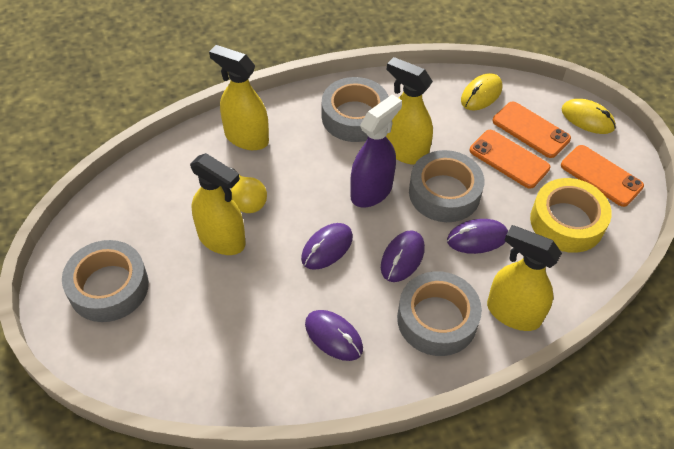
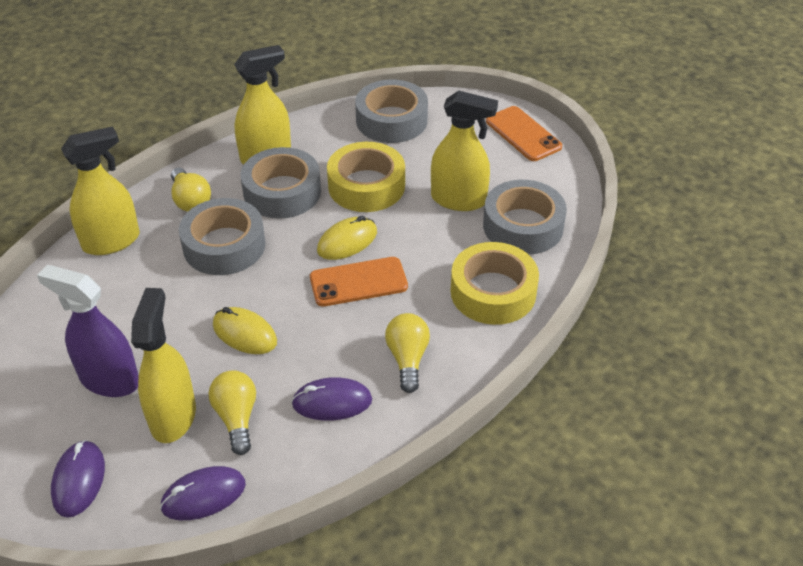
orange phone: [470,130,550,189] [492,101,571,158] [561,145,644,207] = 3 -> [310,257,408,307] [486,106,562,161] = 2
purple mouse: [301,223,353,270] [305,310,363,361] [381,230,425,282] [447,219,508,254] = 4 -> [51,440,105,518] [160,466,246,520] [291,377,372,421] = 3
yellow light bulb: [229,167,267,213] = 1 -> [171,168,211,212] [209,370,256,455] [385,313,430,393] = 3
yellow tape: [530,178,612,253] = 1 -> [327,142,405,212] [451,242,539,325] = 2

